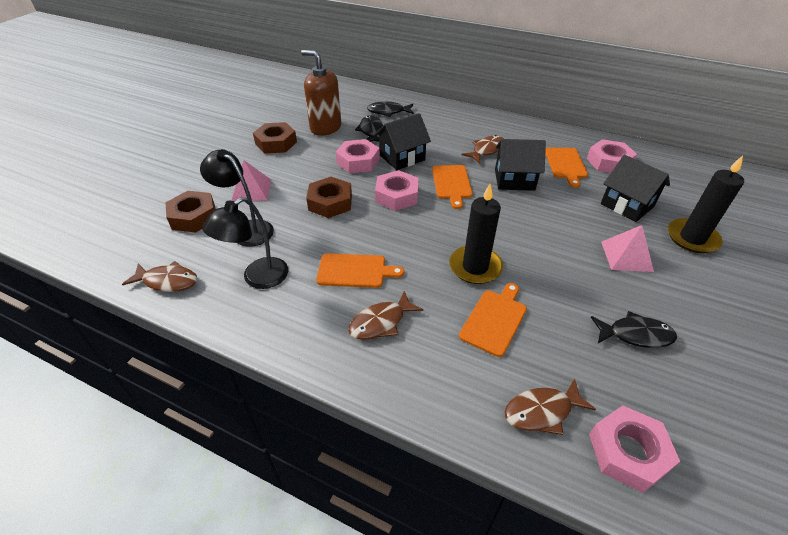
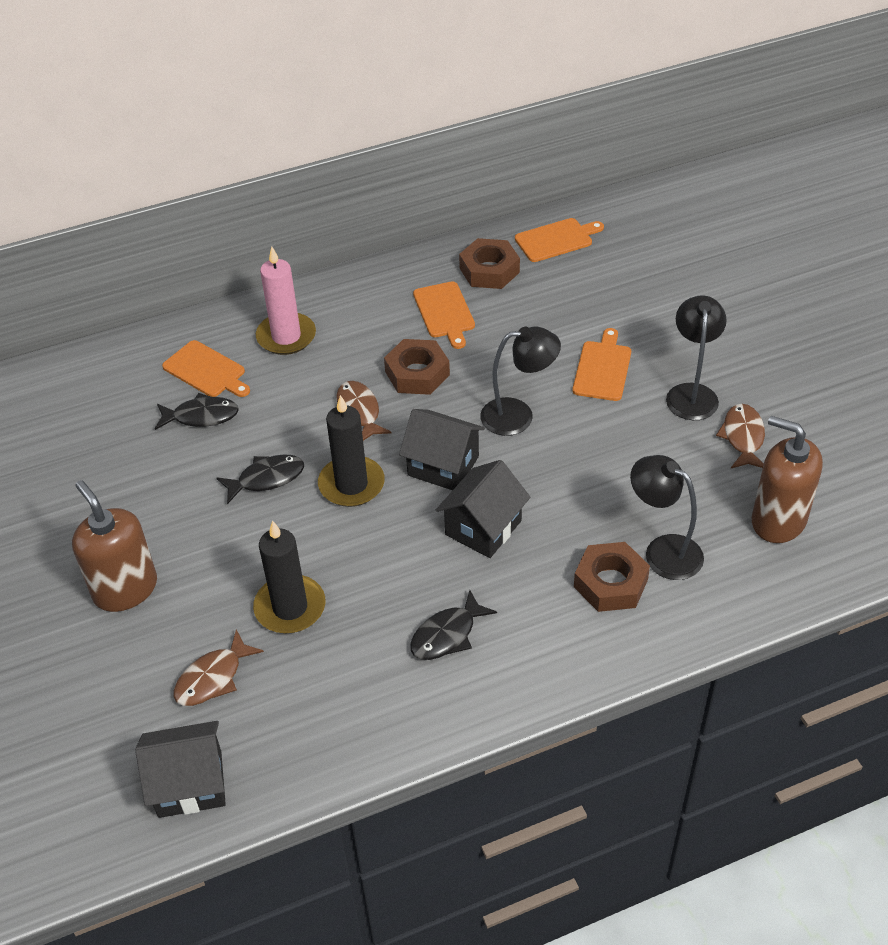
black lamp: [200,149,274,247] [202,197,288,289] = 2 -> [480,327,561,436] [630,455,704,580] [666,295,727,420] = 3
brown fish: [122,261,197,292] [348,291,423,340] [462,135,504,164] [505,378,596,435] = 4 -> [174,630,264,706] [336,381,391,441] [716,404,765,468] = 3
brown soap dispenser: [301,50,341,136] = 1 -> [72,480,157,612] [752,416,823,543] = 2
pink candle: none = 0 -> [256,247,316,355] = 1
pink nut: [336,139,380,173] [375,170,419,211] [587,139,637,173] [589,405,680,493] = 4 -> none = 0
pink pyramid: [231,160,271,201] [601,225,654,272] = 2 -> none = 0

